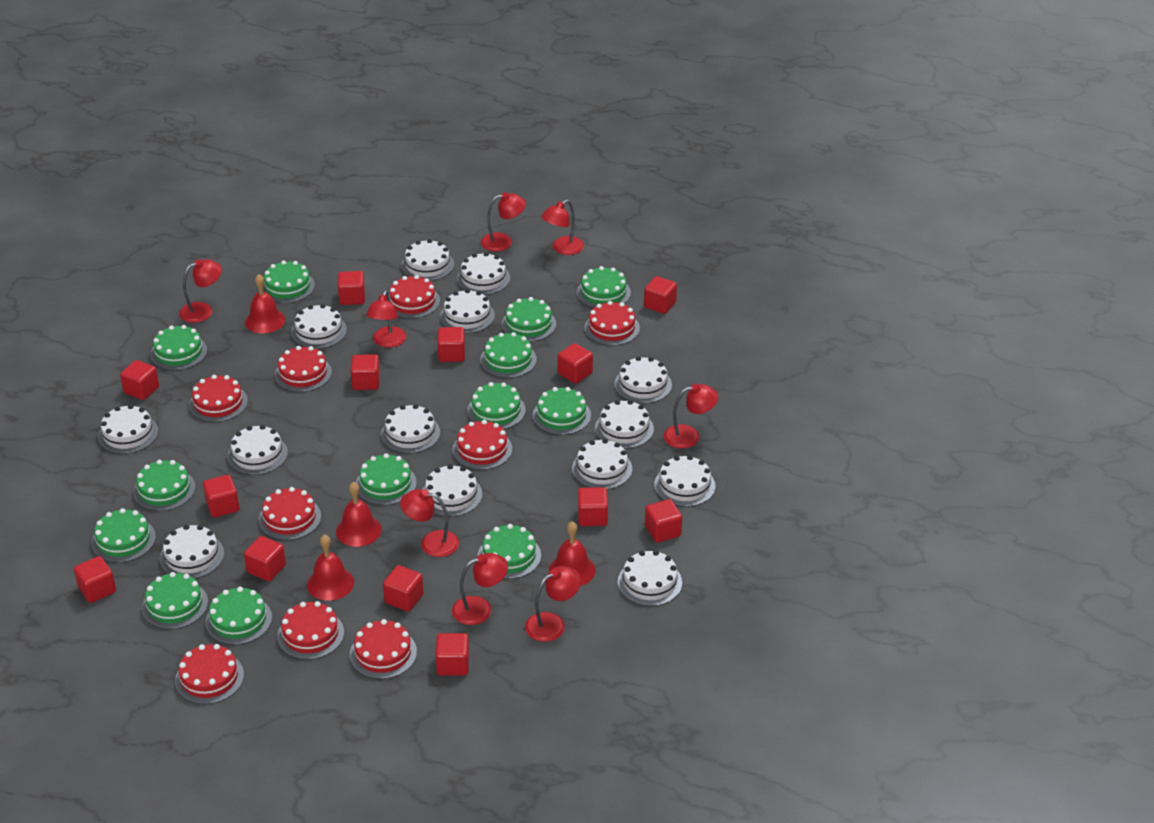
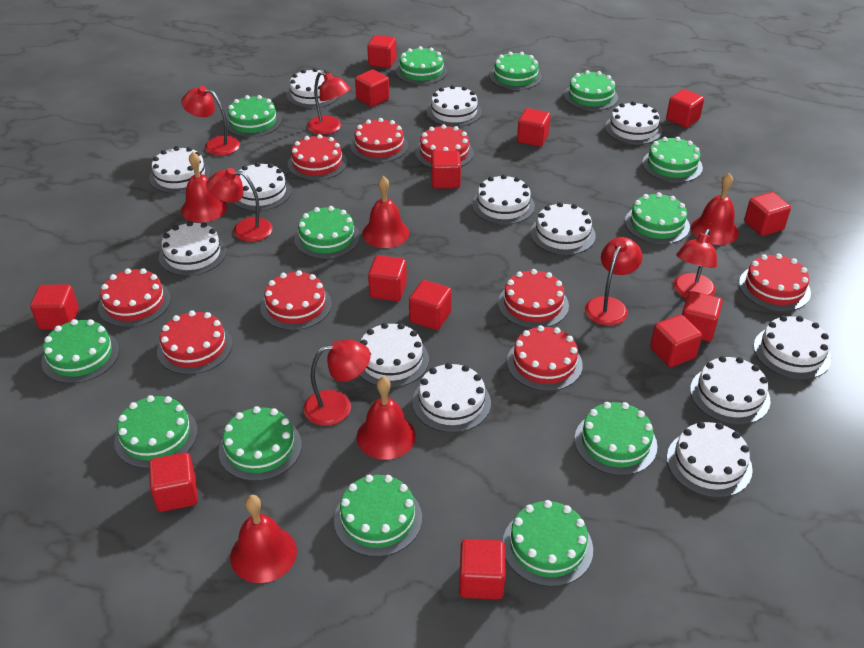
red bell: [245,274,285,333] [307,534,354,601] [336,482,382,547] [549,521,596,586] = 4 -> [181,152,227,223] [230,495,297,583] [357,376,416,460] [362,176,409,248] [691,173,739,245] = 5
red lamp: [179,259,222,323] [366,290,406,348] [400,489,459,557] [452,553,508,625] [481,192,526,252] [525,566,581,642] [541,200,584,255] [664,384,718,448] = 8 -> [181,86,240,156] [206,168,273,242] [303,339,371,426] [307,71,351,135] [585,237,642,326] [673,229,717,298] = 6
white cake: [98,404,158,454] [160,525,224,579] [227,425,288,475] [291,304,347,349] [381,404,440,453] [401,239,454,281] [422,464,482,517] [440,289,495,333] [457,252,510,295] [572,439,632,489] [595,400,654,449] [614,356,672,403] [618,550,682,606] [654,455,715,507] = 14 -> [149,146,211,194] [159,221,227,276] [232,162,292,211] [286,68,339,108] [359,323,429,388] [412,363,491,433] [427,85,482,127] [472,174,535,225] [530,202,596,255] [605,101,662,145] [667,421,753,498] [690,356,770,425] [754,315,831,380] = 13

